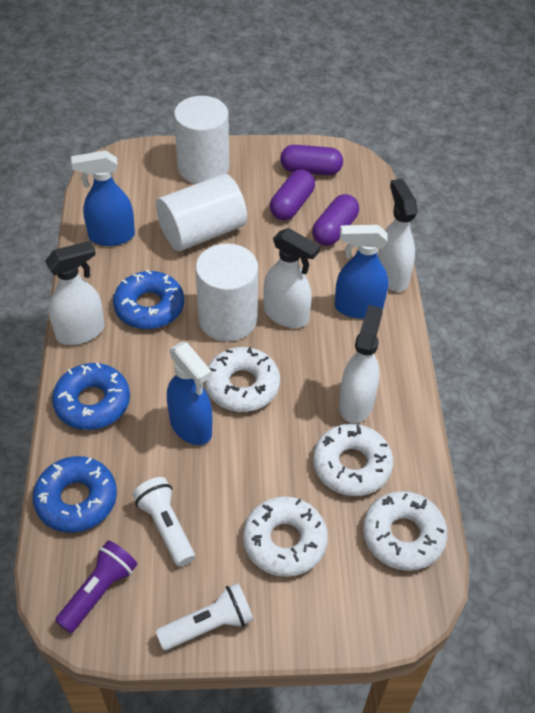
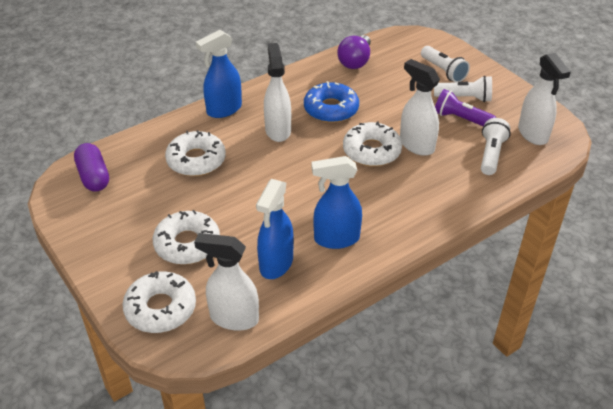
blue donut: [33,456,117,533] [52,363,130,430] [113,270,184,329] = 3 -> [304,81,359,123] = 1
purple capsule: [270,170,315,220] [280,145,343,175] [312,194,359,246] = 3 -> [74,143,109,192] = 1
purple light bulb: none = 0 -> [337,35,371,69] = 1
white cylinder: [156,174,247,251] [174,96,229,184] [195,244,258,342] = 3 -> none = 0
white flashlight: [133,477,195,567] [156,583,254,650] = 2 -> [421,46,470,83] [434,76,492,102] [481,118,511,175] = 3

